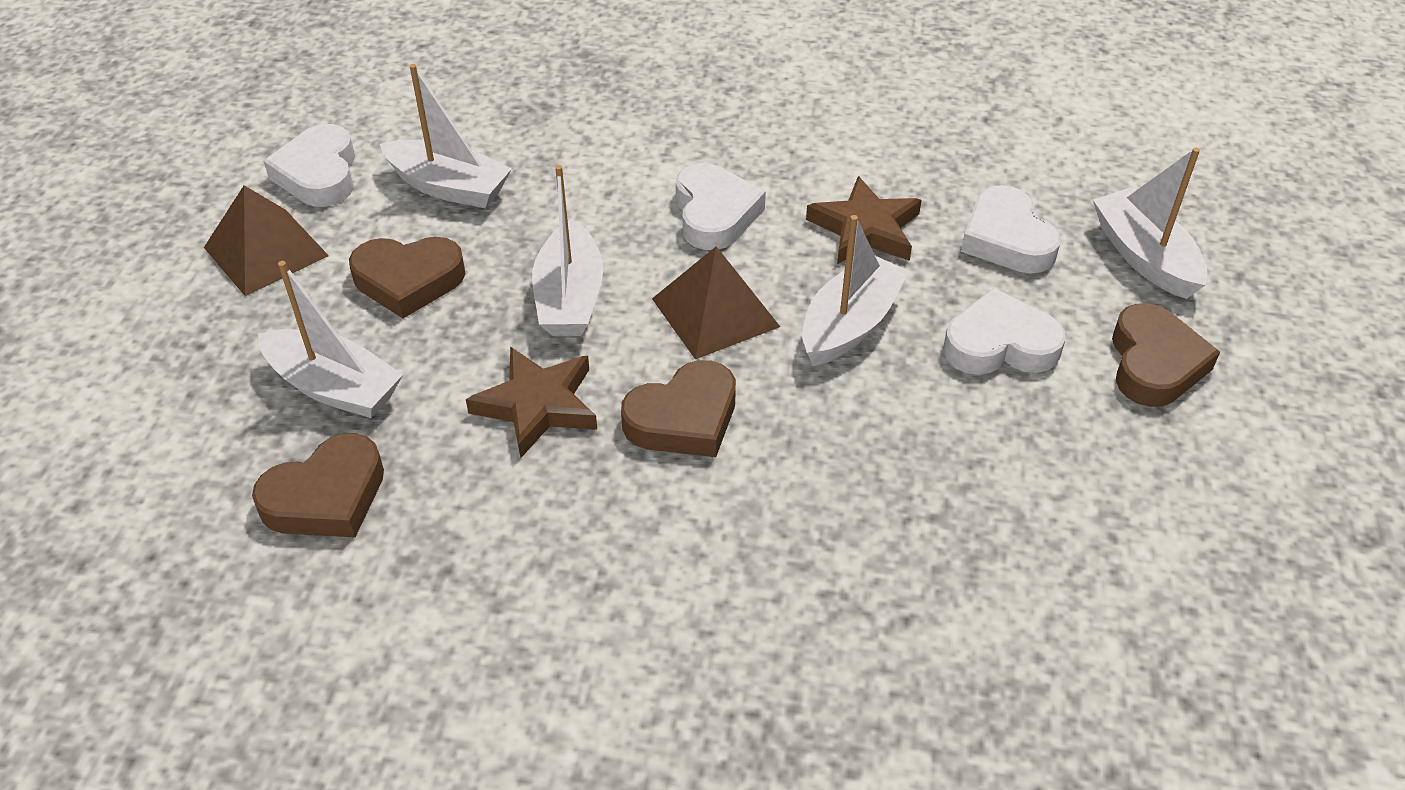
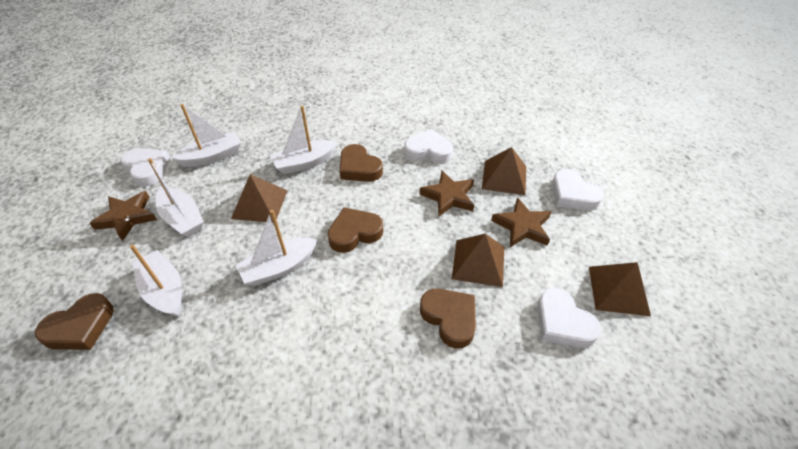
brown pyramid: [204,185,329,296] [652,247,780,359] = 2 -> [231,174,288,223] [452,234,504,287] [482,147,526,195] [589,262,651,316] = 4
brown star: [466,347,597,458] [806,176,922,264] = 2 -> [89,191,157,241] [419,171,474,216] [491,198,552,247] = 3

